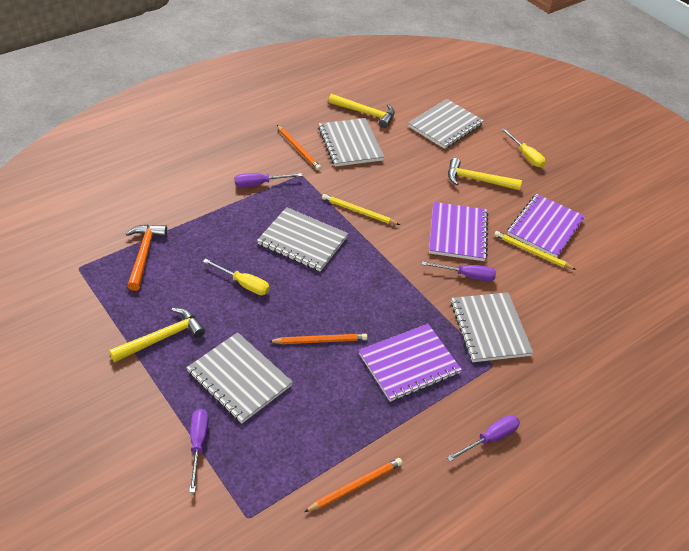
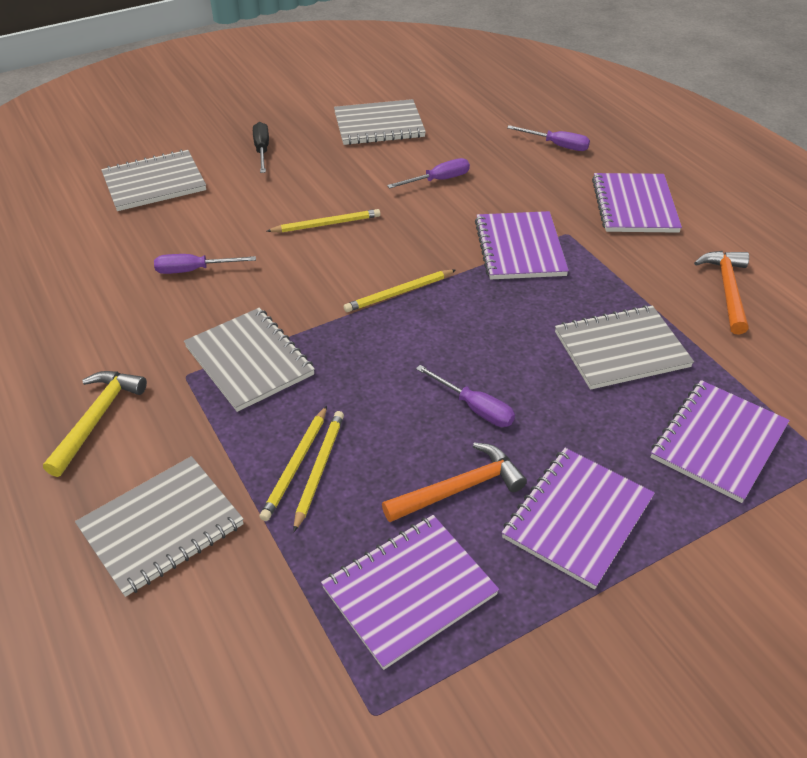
black screwdriver: none = 0 -> [253,122,269,173] = 1
orange hammer: [126,225,167,291] = 1 -> [382,442,527,522] [694,251,749,335] = 2
orange pencil: [268,334,368,344] [277,125,321,170] [304,458,403,512] = 3 -> none = 0
purple notebook: [359,324,462,402] [429,202,488,261] [507,194,585,258] = 3 -> [321,515,499,670] [475,211,569,280] [502,448,655,589] [592,173,682,233] [651,380,790,503] = 5
yellow hammer: [109,308,205,362] [328,94,395,128] [448,158,522,190] = 3 -> [43,371,147,477] = 1
yellow pencil: [322,194,400,225] [494,231,576,270] = 2 -> [259,406,327,521] [267,209,380,233] [294,411,344,532] [344,270,456,312] = 4
yellow screwdriver: [203,259,270,295] [501,128,546,167] = 2 -> none = 0

